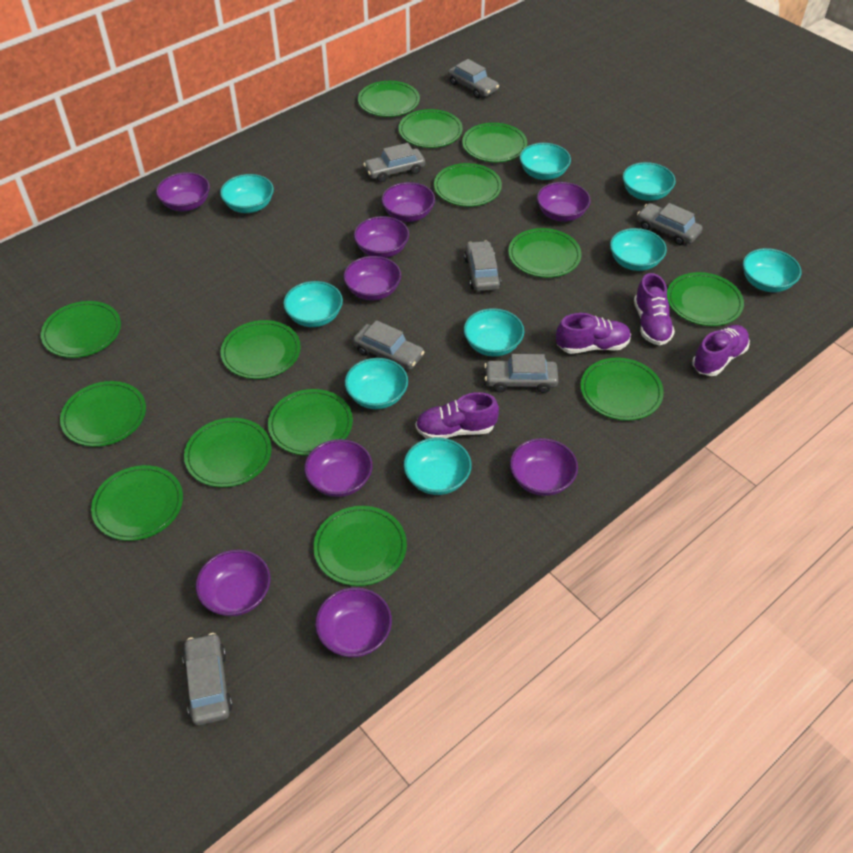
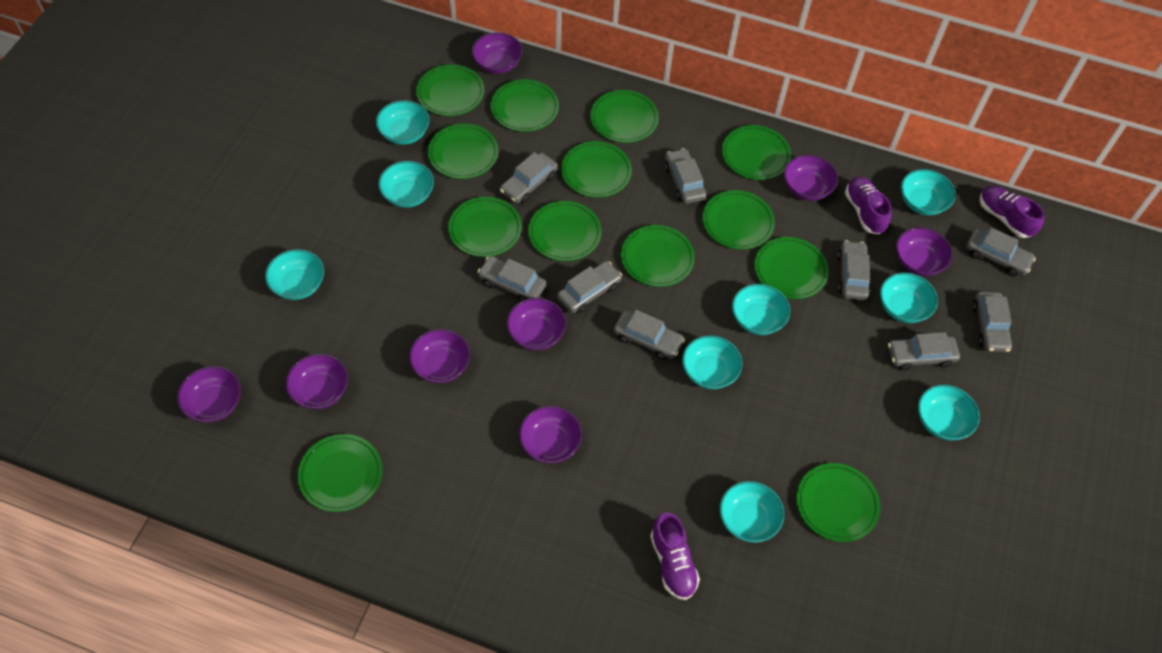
green plate: [41,301,121,358] [60,381,146,447] [91,465,183,541] [184,418,272,487] [221,320,301,379] [268,389,353,456] [313,506,407,586] [358,81,420,117] [399,109,463,148] [434,163,502,207] [462,123,527,162] [508,228,581,278] [581,358,664,421] [667,272,744,326] = 14 -> [298,434,383,512] [416,65,484,116] [428,124,498,179] [448,197,522,257] [491,79,559,132] [528,201,602,261] [561,141,632,198] [590,90,659,143] [621,225,695,287] [702,190,775,250] [722,125,791,180] [754,237,829,299] [796,463,880,542] = 13
grey car: [182,633,233,726] [353,320,425,370] [363,143,425,182] [448,59,499,98] [464,241,501,291] [484,354,559,393] [637,203,703,245] = 7 -> [477,256,546,301] [500,152,558,203] [557,261,622,314] [614,310,685,360] [664,148,707,204] [837,240,871,300] [888,332,960,371] [966,227,1036,276] [972,291,1012,352] = 9
purple bowl: [156,172,210,211] [196,550,271,617] [304,439,373,497] [315,587,392,658] [343,256,401,300] [354,216,409,258] [381,182,435,222] [510,438,578,496] [537,182,591,222] = 9 -> [177,366,241,423] [286,354,348,409] [409,329,470,383] [472,32,523,74] [507,298,566,350] [519,406,582,464] [784,155,838,201] [896,228,953,276] = 8
purple shoe: [415,392,499,439] [556,313,631,354] [634,273,675,346] [692,325,750,376] = 4 -> [650,513,700,600] [845,177,892,234] [980,186,1044,238] = 3

